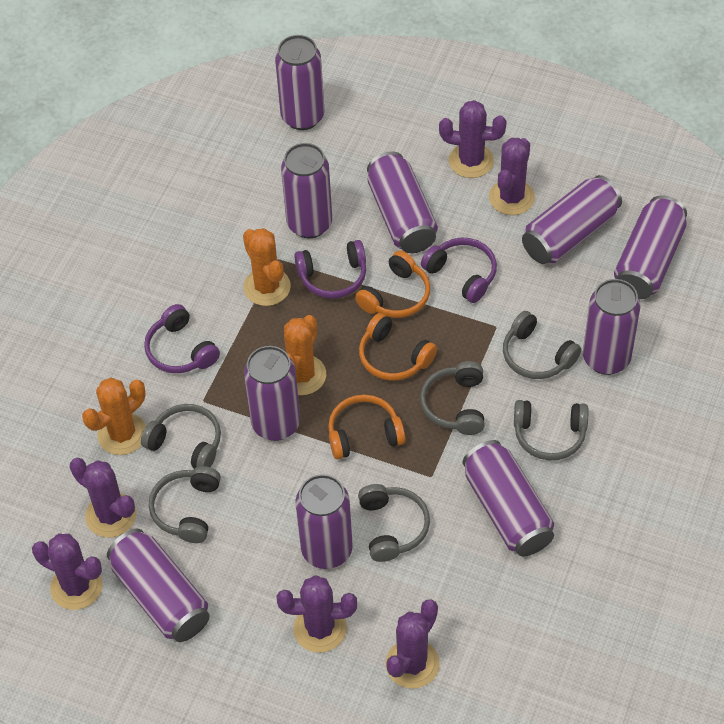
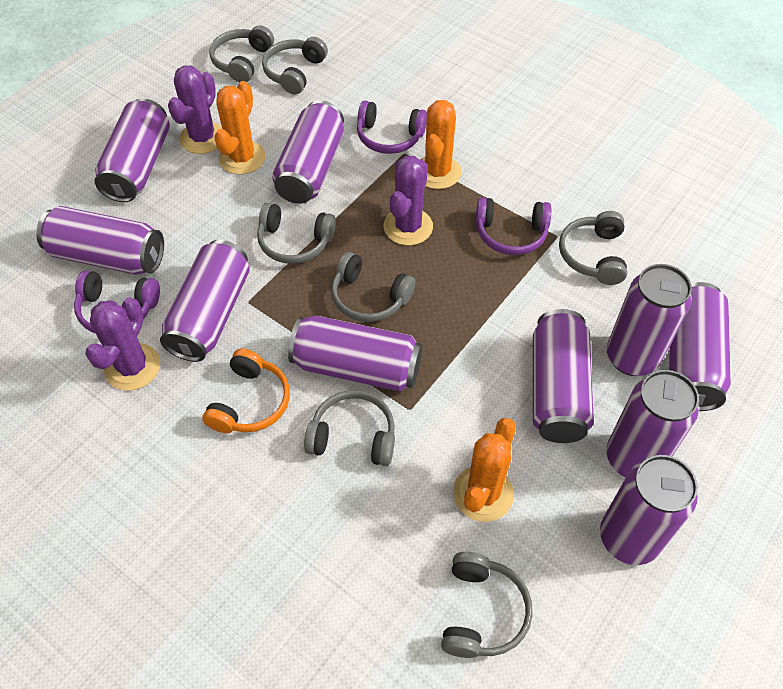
grey headphones: [141,404,221,468] [149,466,221,543] [358,484,430,562] [420,361,485,435] [503,311,581,379] [514,400,588,460] = 6 -> [209,25,274,82] [257,203,336,264] [262,37,328,95] [304,390,395,466] [331,252,416,322] [441,552,533,658] [559,211,627,285] = 7
orange headphones: [328,395,405,459] [355,251,430,318] [359,313,437,381] = 3 -> [202,348,290,433] = 1
purple cactus: [32,534,103,610] [70,458,136,538] [277,575,357,653] [385,599,440,689] [439,100,507,178] [489,138,535,215] = 6 -> [85,297,160,391] [168,65,222,154] [384,156,433,245] = 3

